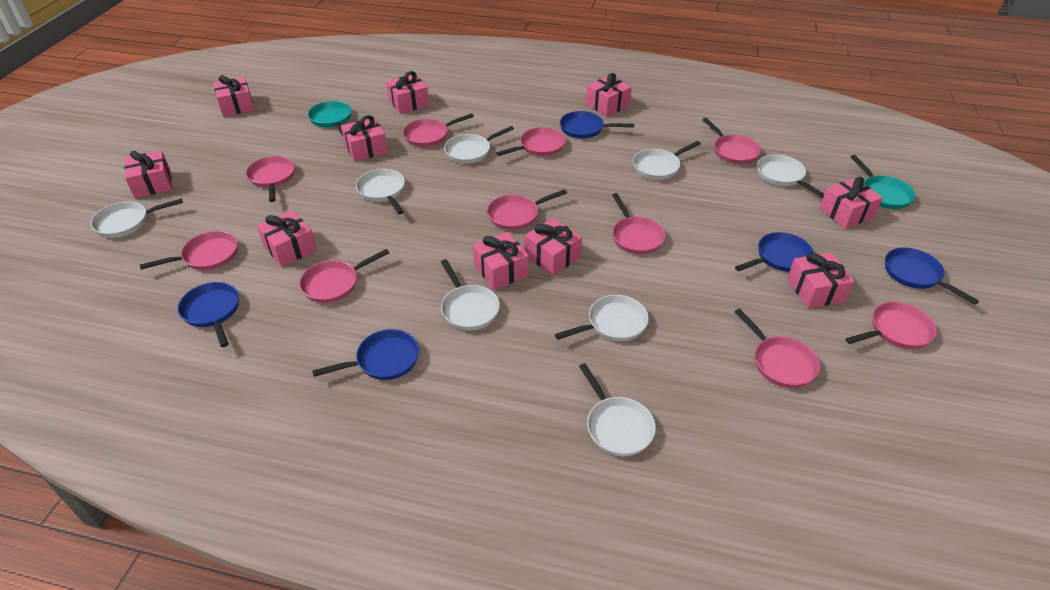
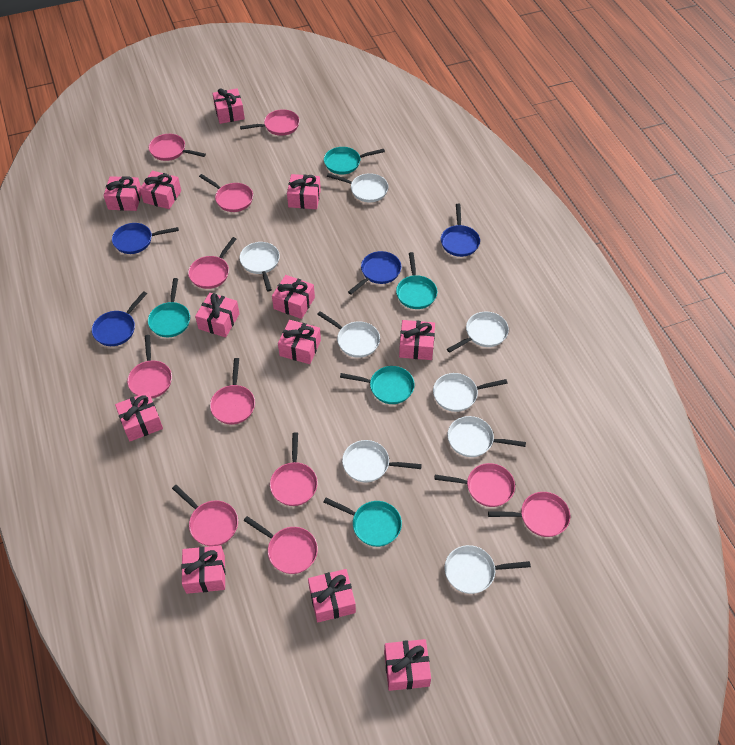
blue pan: [178,282,239,347] [312,329,419,380] [560,111,634,139] [735,232,814,272] [885,247,979,305] = 5 -> [92,291,147,346] [112,223,179,254] [348,251,401,294] [441,204,480,257] = 4
pink gift: [124,151,172,198] [213,75,255,117] [257,210,317,267] [341,115,388,162] [386,71,430,114] [473,232,529,290] [525,218,582,276] [586,73,632,117] [787,252,854,308] [819,177,883,229] = 10 -> [103,176,141,211] [115,392,163,441] [140,171,181,209] [181,545,226,594] [195,293,240,337] [212,89,245,124] [272,275,315,319] [278,320,321,364] [287,174,321,209] [308,569,356,623] [384,639,431,691] [399,320,435,360] = 12
pink pan: [140,231,238,270] [246,156,295,202] [299,249,389,303] [403,113,474,147] [487,189,567,230] [496,127,566,156] [612,193,666,255] [702,118,761,164] [735,309,820,388] [846,302,937,349] = 10 -> [127,335,172,398] [149,134,206,161] [172,485,238,546] [188,237,236,289] [199,174,253,212] [210,358,255,425] [240,109,300,136] [244,516,318,574] [270,432,318,506] [434,463,515,507] [488,492,570,537] = 11
turquoise pan: [308,101,352,136] [851,155,915,209] = 2 -> [148,278,190,337] [324,147,385,174] [324,498,402,547] [340,366,415,404] [396,252,437,309] = 5

